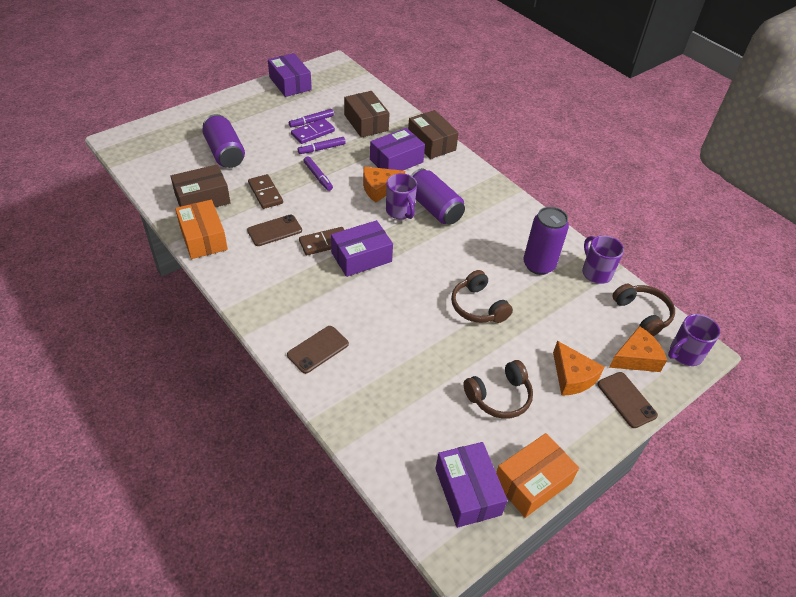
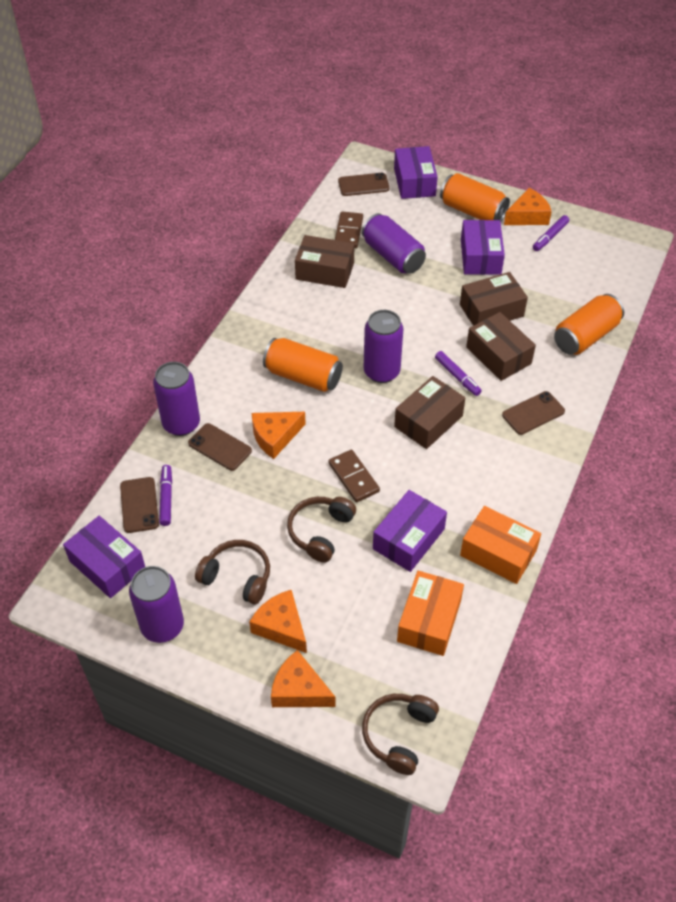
brown box: [170,164,230,207] [344,91,390,138] [408,110,459,159] = 3 -> [295,235,354,288] [394,376,465,449] [460,272,528,326] [466,312,536,381] = 4
brown phone: [247,215,302,246] [287,326,349,374] [598,372,658,428] = 3 -> [120,477,159,533] [188,423,252,471] [338,173,390,196] [502,391,565,435] = 4
orange can: none = 0 -> [263,338,343,392] [440,173,510,222] [554,294,624,355] = 3
orange cheese: [363,167,405,202] [553,341,604,396] [609,326,667,372] = 3 -> [249,590,307,653] [252,412,306,459] [271,650,335,707] [504,188,552,225] = 4
purple can: [202,114,245,168] [411,168,465,224] [523,207,569,275] = 3 -> [129,566,184,643] [153,362,200,436] [362,213,426,274] [364,310,403,383] = 4
purple domino: [291,118,335,144] = 1 -> none = 0
purple mug: [386,173,417,219] [582,235,624,284] [668,314,720,366] = 3 -> none = 0

